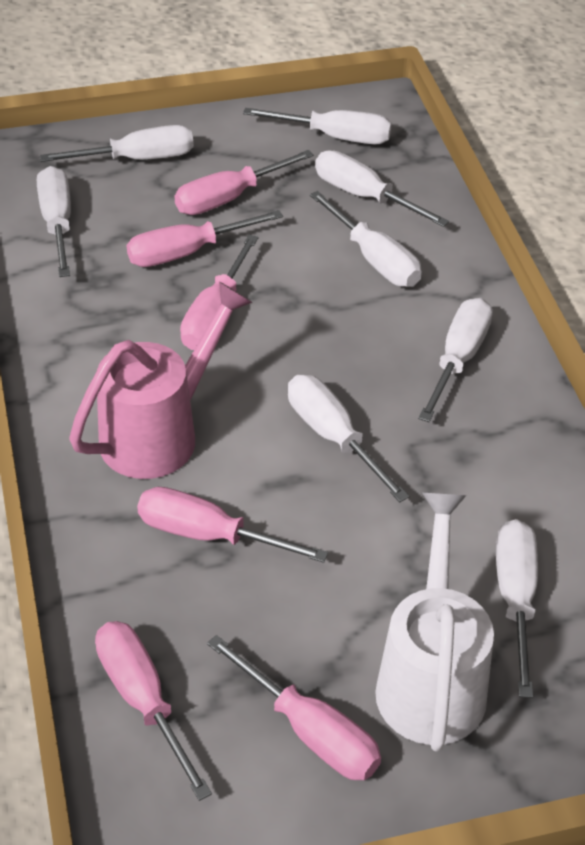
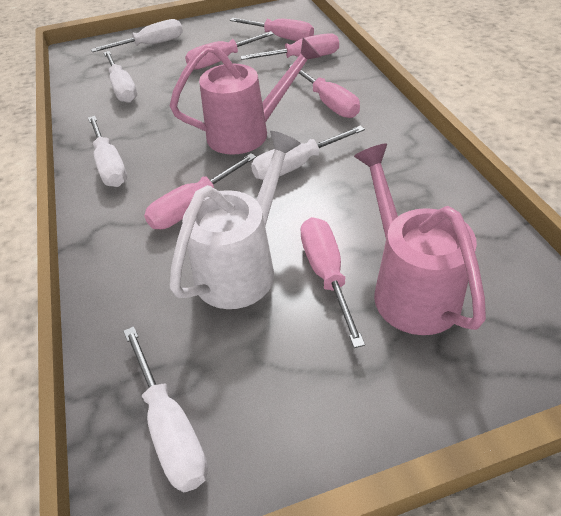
pink watering can: [69,282,253,479] = 1 -> [170,37,321,155] [354,144,486,335] = 2
white screwdriver: [37,166,71,277] [40,125,194,162] [243,108,392,144] [288,375,409,502] [310,191,422,287] [315,150,449,227] [418,298,493,422] [496,519,538,698] = 8 -> [88,116,127,187] [91,19,183,52] [104,51,137,103] [123,326,208,492] [251,126,365,180] = 5

